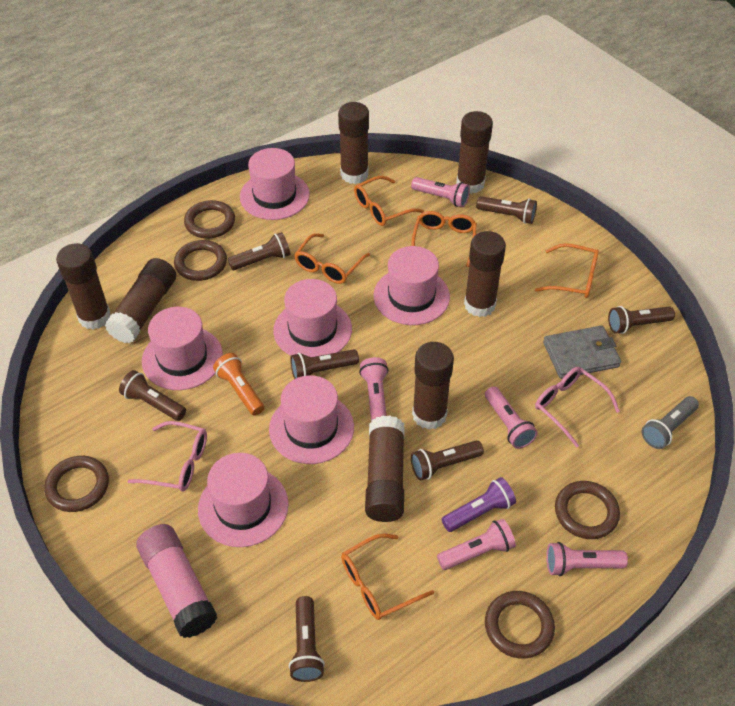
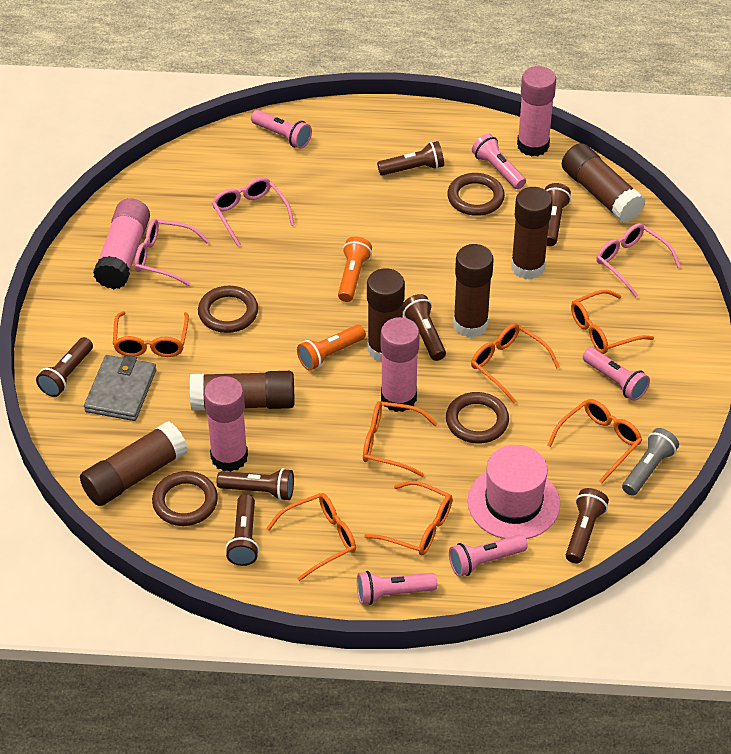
brown glue stick: [56,243,111,330] [105,258,176,343] [338,102,369,184] [365,415,405,522] [412,342,454,430] [456,111,493,194] [464,231,506,317] = 7 -> [80,421,188,506] [190,371,295,411] [367,268,405,362] [453,244,494,338] [511,187,552,279] [562,143,646,223] = 6
brown ring: [45,456,109,512] [174,240,227,281] [184,200,235,239] [485,591,555,659] [555,481,620,539] = 5 -> [152,471,218,526] [198,286,258,333] [446,392,509,444] [447,173,505,216] = 4
orange flashlight: [213,353,264,416] = 1 -> [297,325,366,371] [338,237,372,302] = 2
orange glasses: [294,233,370,284] [341,534,434,620] [354,176,424,226] [411,211,477,267] [535,243,599,298] = 5 -> [113,311,189,357] [266,493,356,581] [363,401,438,477] [364,481,453,555] [471,323,560,403] [547,399,642,483] [571,290,654,354] = 7
pink glasses: [127,421,207,491] [535,367,620,447] = 2 -> [134,219,209,286] [212,177,295,246] [596,223,681,297] = 3
pink glue stick: [136,524,217,638] = 1 -> [93,198,150,289] [204,376,248,472] [381,317,420,412] [517,66,556,157] = 4
pink hat: [142,307,223,390] [198,453,289,547] [240,148,310,220] [269,375,354,464] [273,279,352,357] [374,246,450,325] = 6 -> [467,445,560,539] = 1
purple flashlight: [442,477,516,532] = 1 -> none = 0

